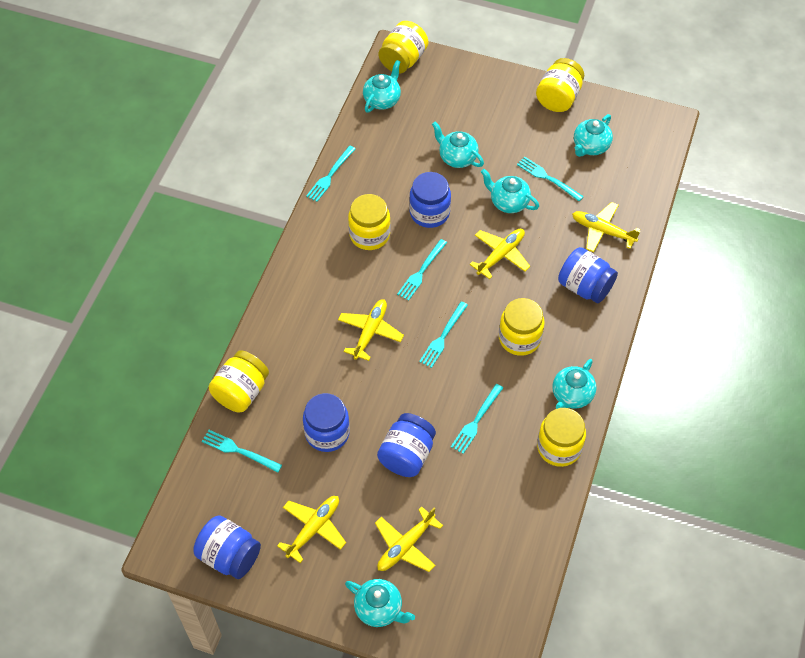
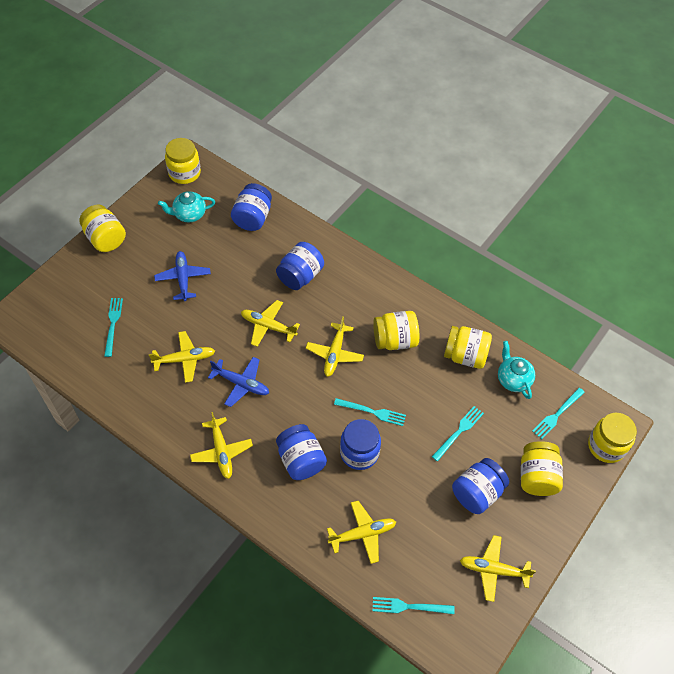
blue plane: none = 0 -> [154,251,211,301] [208,357,269,407] = 2
turquoise fork: [202,430,282,472] [306,146,355,202] [397,239,447,301] [419,301,468,368] [451,384,503,454] [517,157,584,201] = 6 -> [104,298,123,357] [334,398,406,426] [372,597,455,614] [432,406,484,461] [532,388,585,439] = 5
turquoise teapot: [345,579,415,627] [363,60,401,113] [432,122,484,168] [481,169,539,213] [552,359,597,409] [574,114,613,157] = 6 -> [158,191,215,223] [498,341,535,399] = 2
yellow plane: [277,496,346,563] [338,299,404,361] [375,506,443,572] [469,229,530,279] [572,202,640,253] = 5 -> [149,331,215,383] [190,412,253,479] [241,300,300,347] [306,316,364,377] [327,501,396,564] [460,535,536,602] = 6

